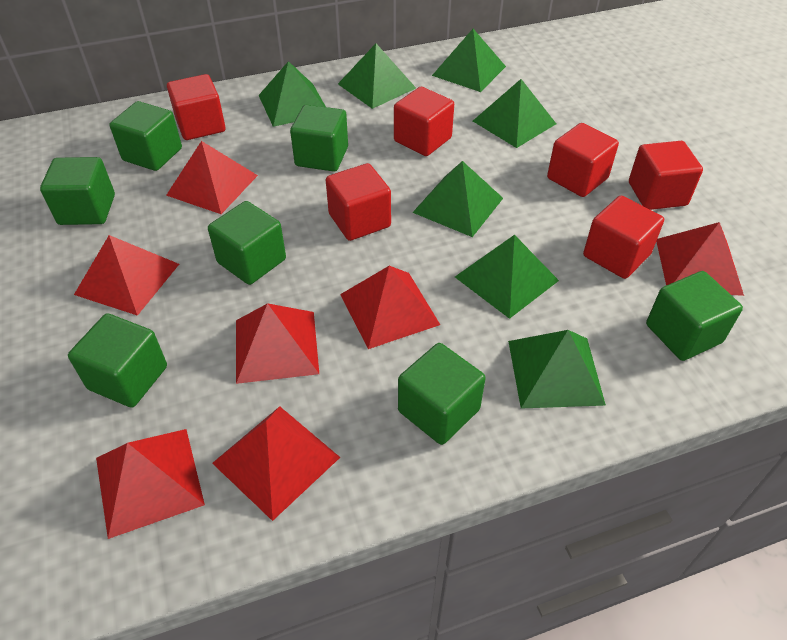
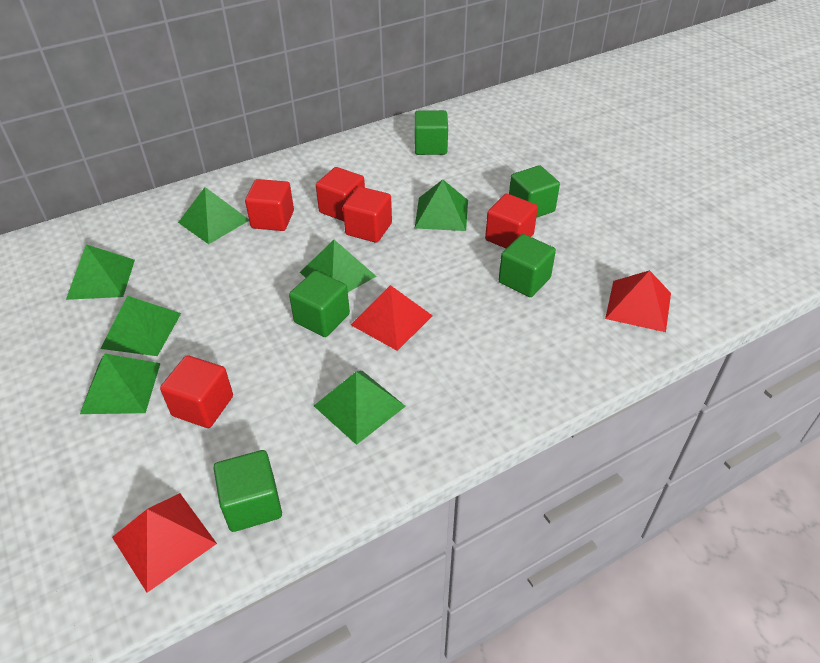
green cube: [40,157,115,225] [68,313,167,408] [110,101,182,171] [208,201,286,285] [290,105,348,172] [398,343,486,445] [646,271,743,361] = 7 -> [214,450,282,532] [289,271,350,337] [414,110,448,155] [499,234,556,297] [509,165,560,218] = 5
red cube: [167,74,225,140] [326,163,391,241] [394,87,454,156] [547,123,619,197] [583,196,664,279] [629,141,703,210] = 6 -> [160,355,233,428] [245,179,294,231] [316,167,365,221] [343,187,392,243] [485,194,538,248] = 5
red pyramid: [74,235,179,316] [96,429,205,539] [166,141,258,214] [212,406,340,521] [236,303,319,384] [340,266,440,349] [656,222,744,296] = 7 -> [112,493,217,593] [351,285,433,351] [605,270,671,332] = 3

